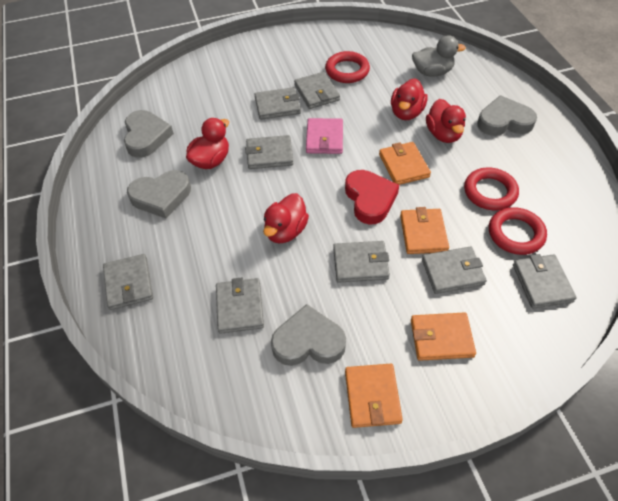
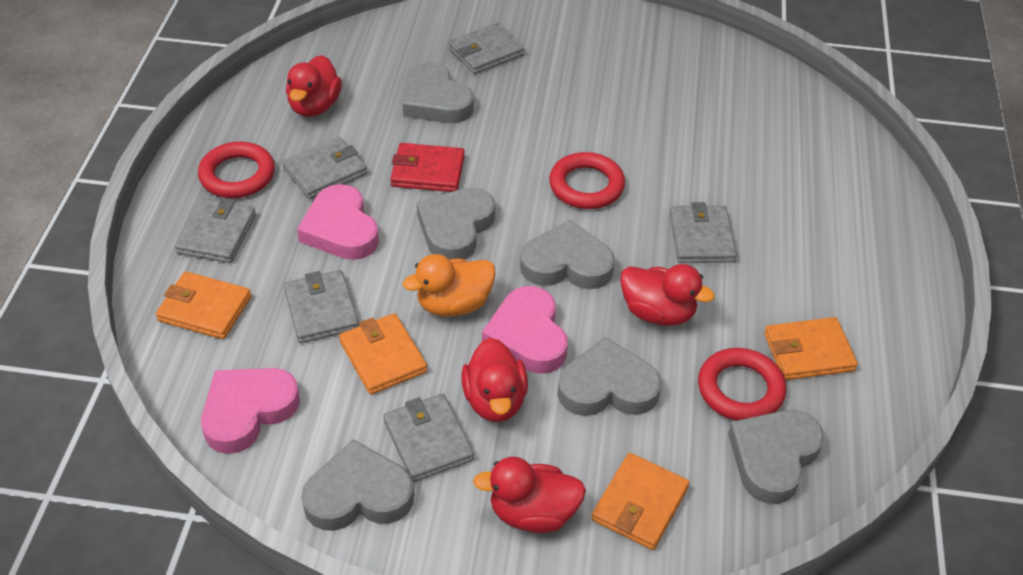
grey duck: [412,35,466,76] = 1 -> none = 0
grey heart: [124,110,174,158] [127,170,191,218] [271,304,346,366] [477,95,537,136] = 4 -> [301,439,414,531] [403,62,474,123] [417,187,495,260] [520,220,615,289] [557,337,661,416] [728,410,824,504] = 6
grey wallet: [103,254,153,310] [216,277,264,334] [245,135,293,169] [254,87,301,120] [294,72,340,109] [333,241,390,283] [422,247,487,294] [513,254,577,309] = 8 -> [175,198,256,263] [282,137,367,199] [284,270,359,343] [383,393,474,482] [449,23,525,74] [669,202,737,263] = 6
orange duck: none = 0 -> [403,254,496,317] = 1
pink heart: none = 0 -> [201,368,300,454] [297,184,379,260] [482,286,568,374] = 3
pink wallet: [306,118,343,154] = 1 -> none = 0
red heart: [345,170,399,225] = 1 -> none = 0
red wallet: none = 0 -> [390,143,465,192] = 1

